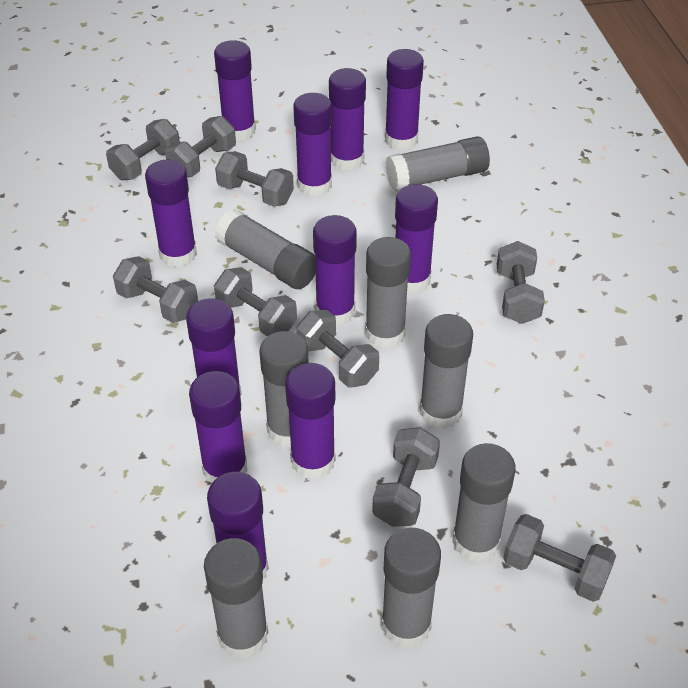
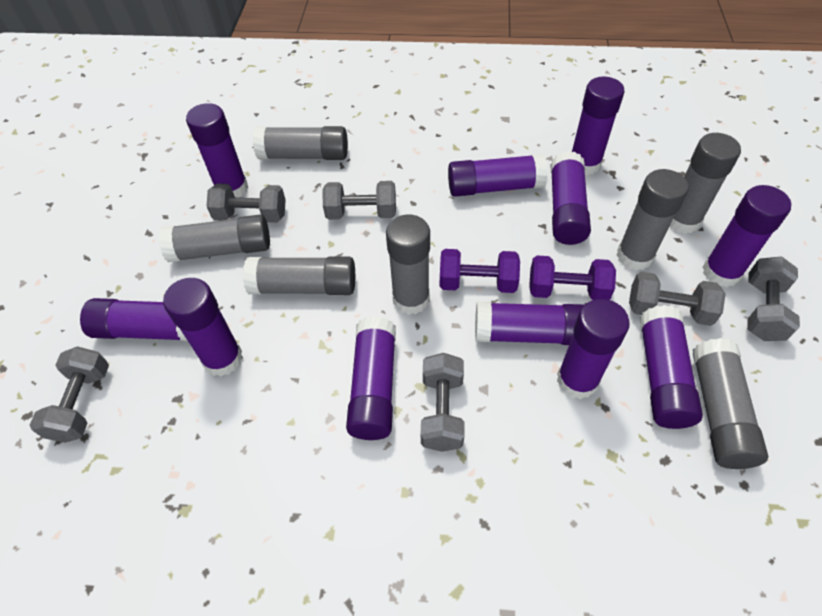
grey dumbbell: [106,119,180,180] [113,256,198,323] [165,116,236,177] [214,267,297,337] [215,151,294,207] [296,310,379,388] [372,427,440,527] [496,241,545,324] [503,514,616,602] = 9 -> [30,346,109,443] [207,184,286,223] [323,181,396,220] [421,353,465,452] [629,272,726,326] [747,256,800,341] = 6
grey glue stick: [204,538,269,659] [215,209,316,289] [260,331,309,446] [365,237,411,348] [381,528,441,648] [386,136,490,191] [420,314,473,429] [452,443,516,562] = 8 -> [159,214,270,262] [243,256,355,295] [253,126,348,160] [386,215,430,315] [617,169,688,271] [670,133,741,234] [693,338,768,469] = 7
purple dumbbell: none = 0 -> [440,249,520,293] [529,255,616,300] = 2

